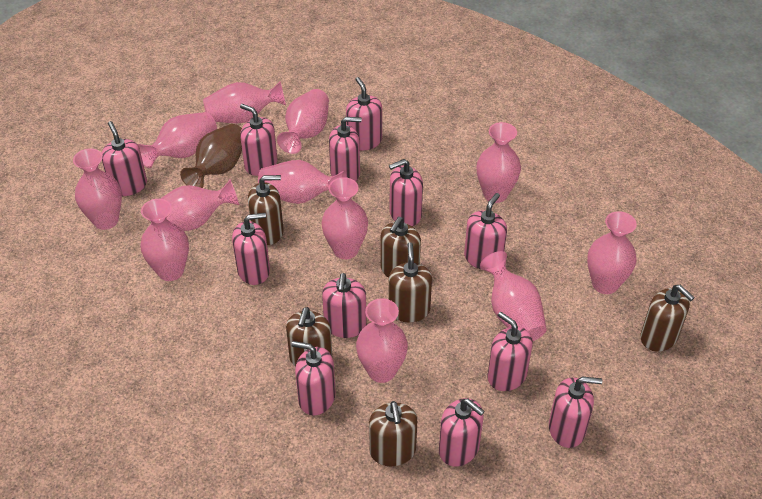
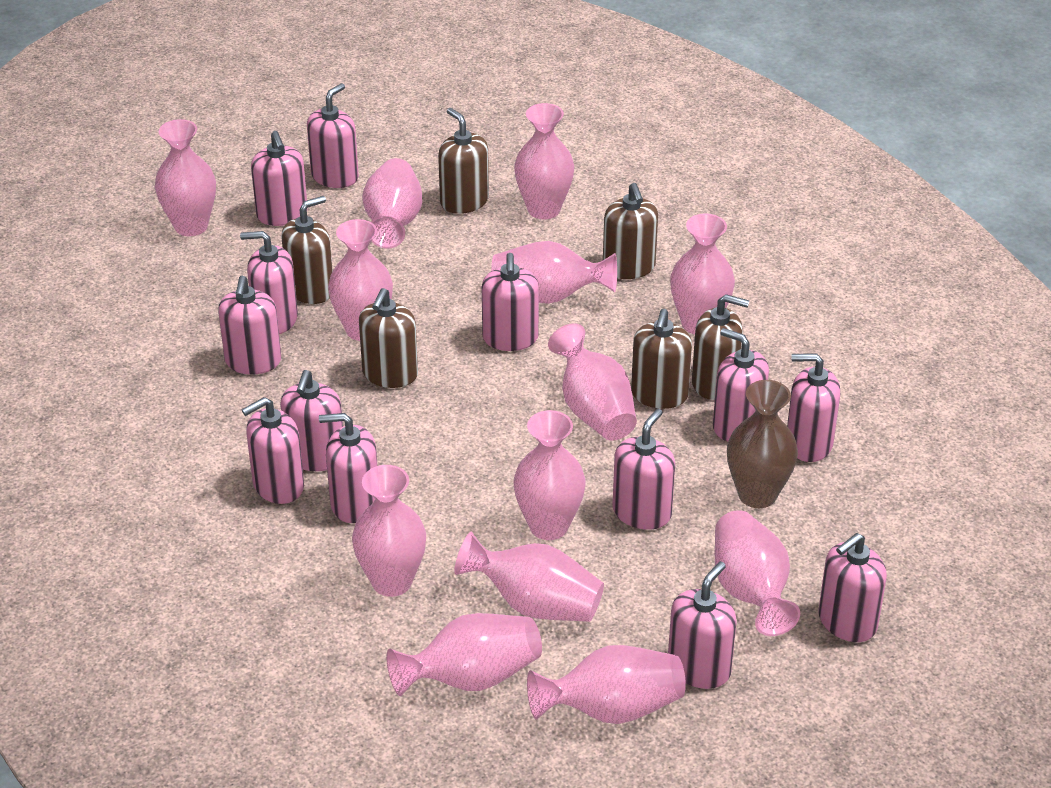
pink soap dispenser: [101,121,147,196] [232,213,270,285] [240,104,277,176] [291,341,336,416] [322,273,367,338] [329,117,362,181] [346,77,382,151] [389,159,423,226] [439,398,485,467] [464,193,507,270] [487,312,533,391] [549,376,602,448] = 12 -> [218,276,281,374] [240,231,298,334] [242,397,304,504] [251,131,308,226] [280,370,343,471] [307,83,359,188] [319,413,378,523] [482,253,539,351] [612,409,675,530] [668,562,737,689] [713,328,769,441] [787,353,840,462] [818,533,887,642] = 13
pink vase: [73,148,122,230] [137,112,217,168] [140,199,189,281] [161,179,239,231] [203,81,286,123] [258,160,347,204] [277,89,329,154] [321,177,368,259] [356,298,408,383] [476,122,521,203] [480,251,547,341] [587,211,637,294] = 12 -> [155,119,216,236] [328,219,393,341] [352,465,426,597] [362,158,422,249] [387,613,542,696] [454,532,604,622] [491,241,617,304] [513,410,585,540] [514,103,574,219] [527,645,686,724] [548,323,637,441] [670,213,735,334] [715,510,800,636] = 13

